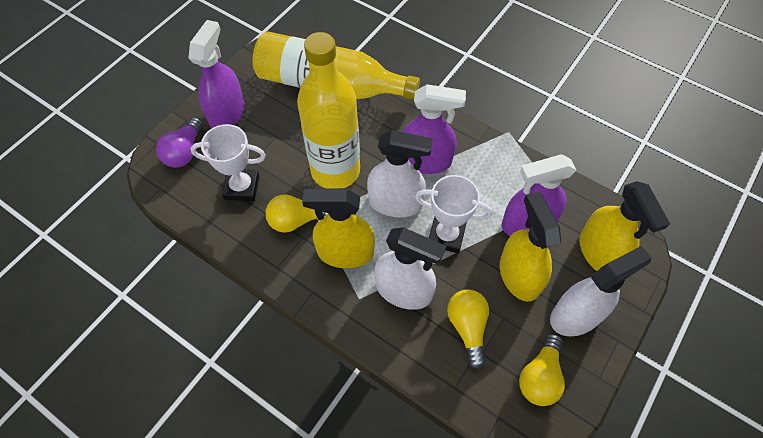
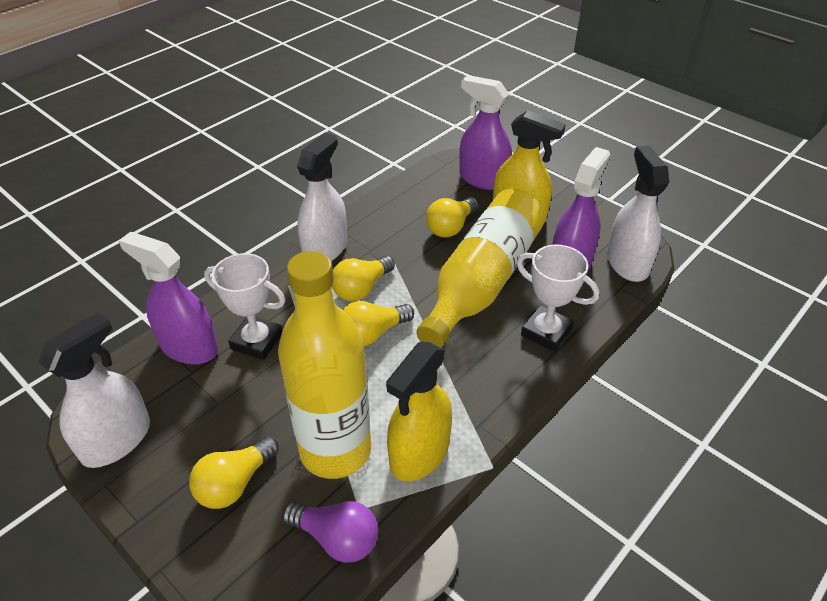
yellow light bulb: [265,195,329,233] [447,289,489,369] [519,333,565,406] = 3 -> [189,436,279,509] [332,256,395,301] [343,301,414,346] [426,197,478,237] = 4
yellow spray bottle: [302,188,375,268] [500,192,561,302] [579,181,670,271] = 3 -> [386,342,452,481] [493,111,566,223] = 2

